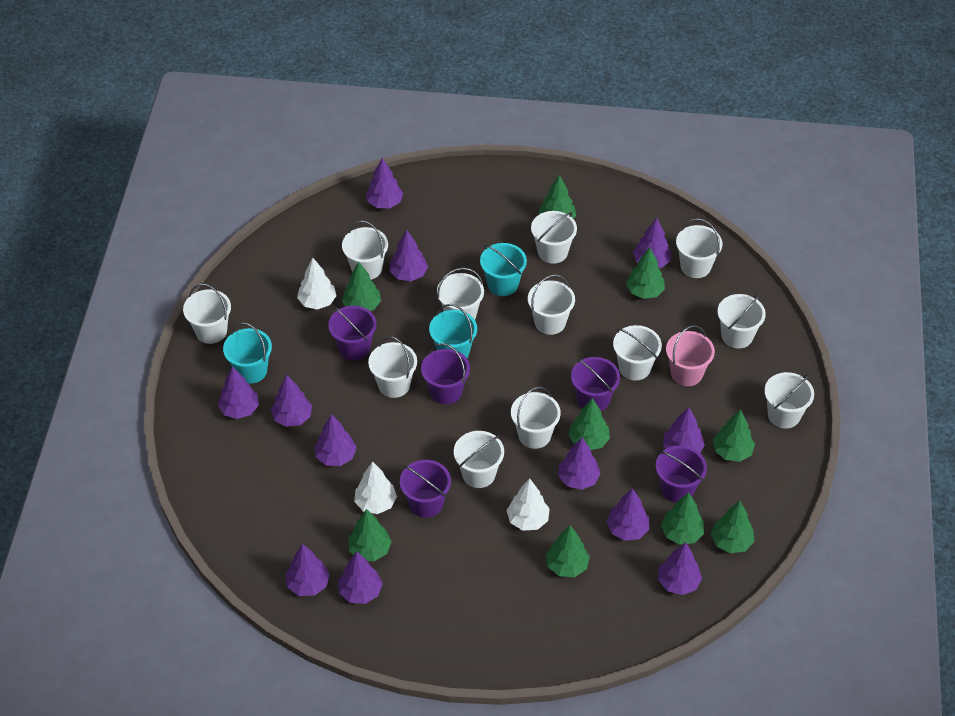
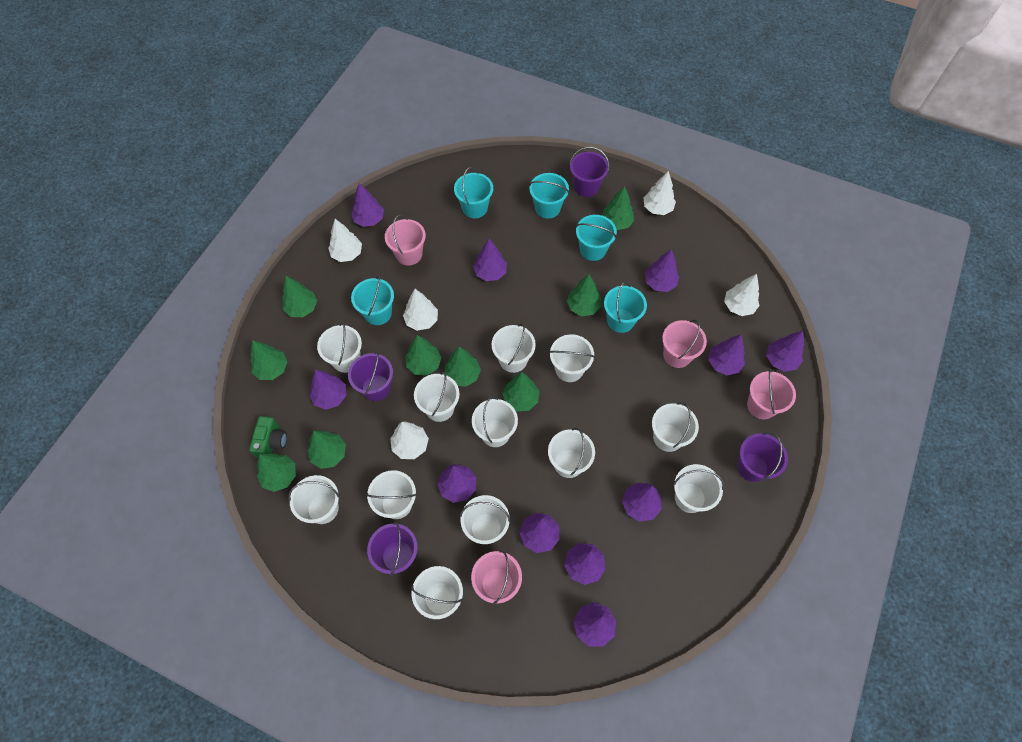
green camera: none = 0 -> [249,416,287,458] = 1
pink bucket: [666,325,715,386] = 1 -> [385,215,426,266] [471,550,522,604] [662,320,707,368] [747,369,796,419] = 4
purple bucket: [328,306,377,360] [400,460,451,518] [421,343,470,404] [571,357,620,411] [656,445,707,503] = 5 -> [348,351,393,401] [367,522,418,575] [570,147,610,197] [737,432,788,482] = 4
purple tree: [218,366,259,419] [271,375,312,427] [285,544,330,596] [315,414,357,466] [339,552,383,604] [366,158,403,208] [390,230,428,281] [558,437,601,490] [606,488,649,541] [633,218,671,268] [658,542,702,595] [663,407,705,453] = 12 -> [309,369,346,410] [351,183,384,227] [437,464,476,503] [473,239,507,281] [519,513,559,553] [564,543,606,585] [574,602,616,647] [622,483,662,522] [645,249,679,292] [708,335,745,375] [766,331,804,372] = 11
turquoise bucket: [223,323,272,384] [429,304,477,358] [480,243,527,296] = 3 -> [351,275,394,325] [454,167,493,218] [529,173,569,219] [576,215,617,261] [604,282,647,333] = 5
white tree: [297,258,336,310] [354,461,397,514] [507,478,550,531] = 3 -> [328,219,362,262] [390,421,429,459] [403,289,438,331] [643,171,676,215] [724,274,759,316] = 5

